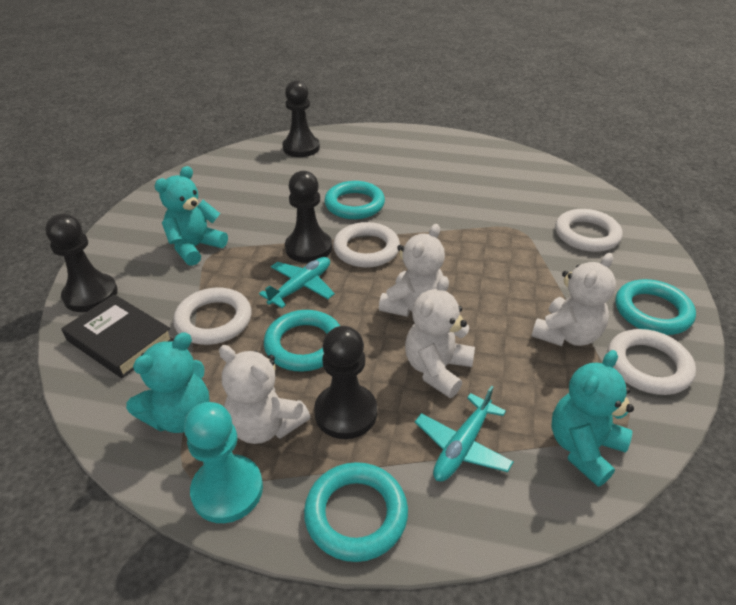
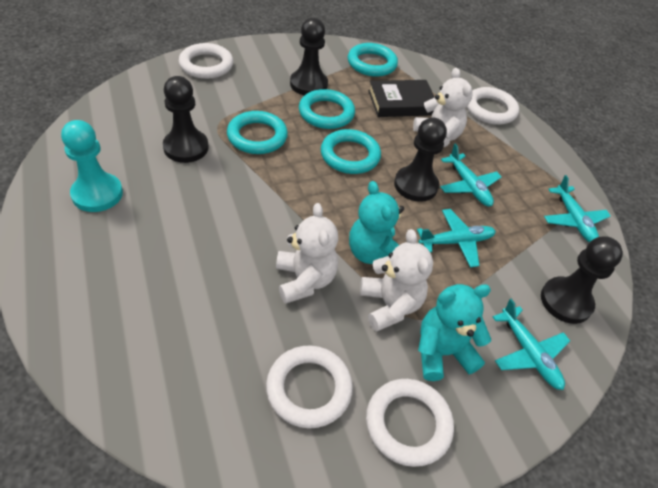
turquoise plane: [259,257,335,308] [415,386,513,481] = 2 -> [417,209,496,268] [440,144,502,206] [493,299,570,390] [544,175,611,242] = 4
turquoise teddy bear: [126,332,210,433] [155,166,228,266] [551,350,634,487] = 3 -> [349,181,404,264] [418,284,491,381] = 2
white teddy bear: [219,345,310,444] [379,224,445,317] [405,276,475,398] [532,253,616,346] = 4 -> [276,203,338,304] [360,229,433,332] [413,68,473,147] = 3

